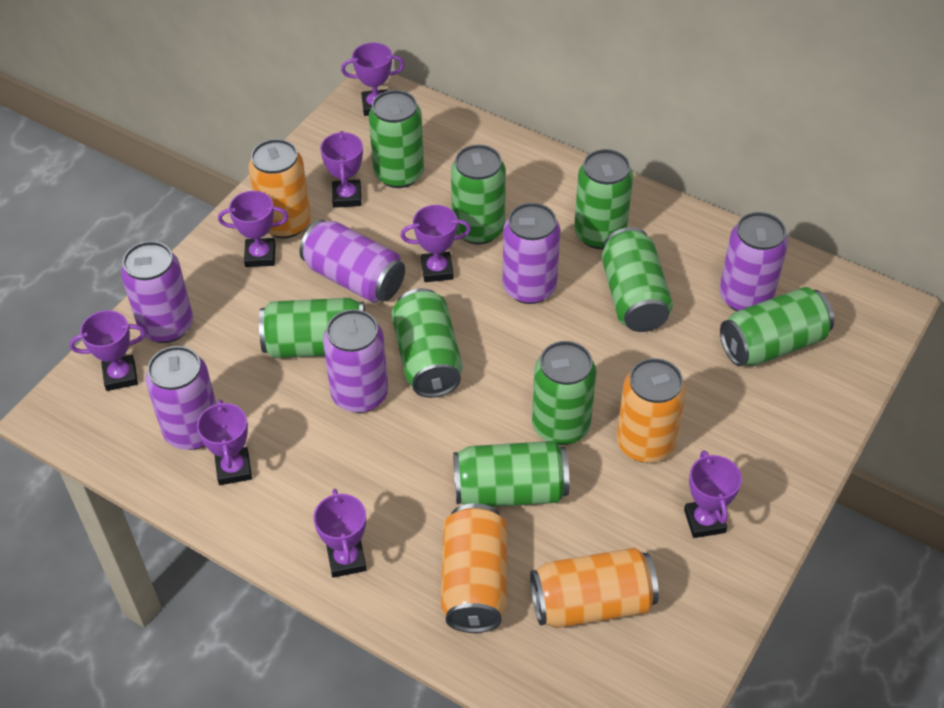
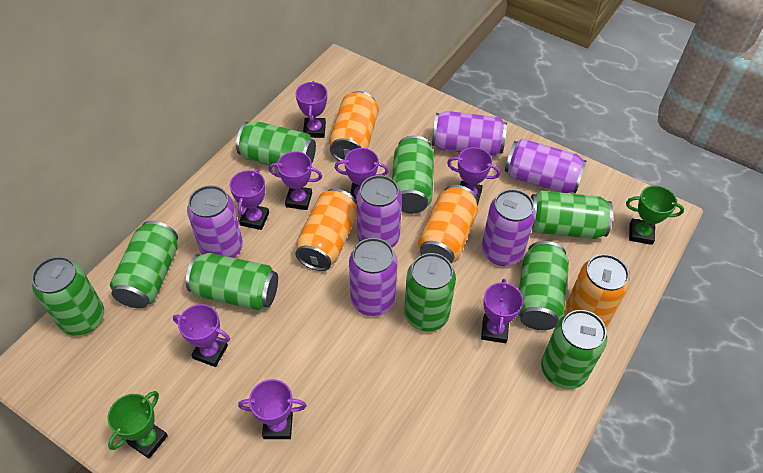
green trophy: none = 0 -> [108,391,168,459] [626,185,684,245] = 2

